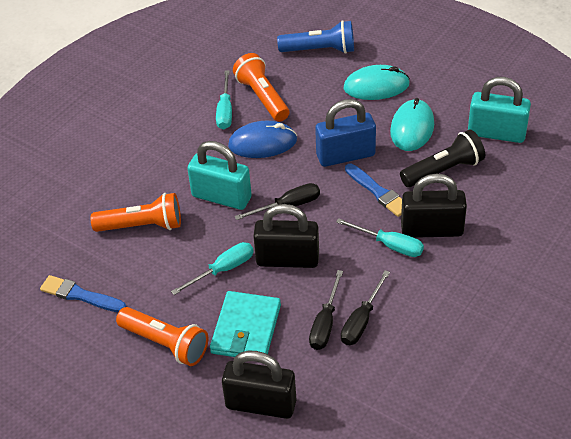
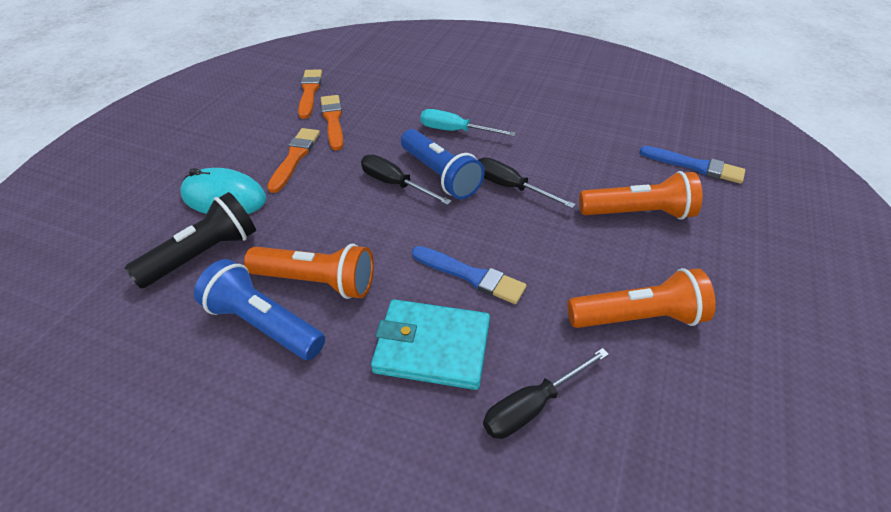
black padlock: [222,351,296,419] [253,204,319,268] [401,174,467,238] = 3 -> none = 0
blue flashlight: [277,20,354,54] = 1 -> [194,259,325,360] [401,129,485,199] = 2
blue mouse: [228,121,297,158] = 1 -> none = 0
blue padlock: [315,99,376,167] = 1 -> none = 0
orange brush: none = 0 -> [267,128,320,193] [298,69,322,119] [321,95,343,151] = 3
turquoise mouse: [344,65,410,100] [390,98,434,151] = 2 -> [180,168,266,214] = 1
turquoise padlock: [187,141,252,210] [468,77,531,143] = 2 -> none = 0
turquoise screwdriver: [171,242,254,295] [216,70,232,130] [336,218,424,257] = 3 -> [421,109,516,136] = 1

